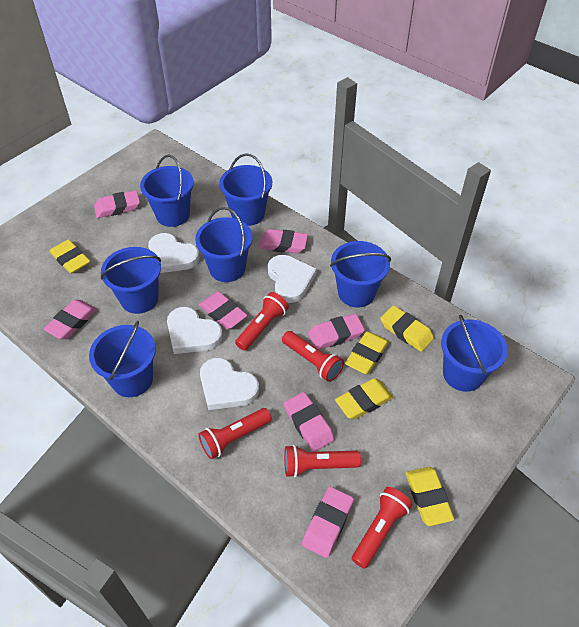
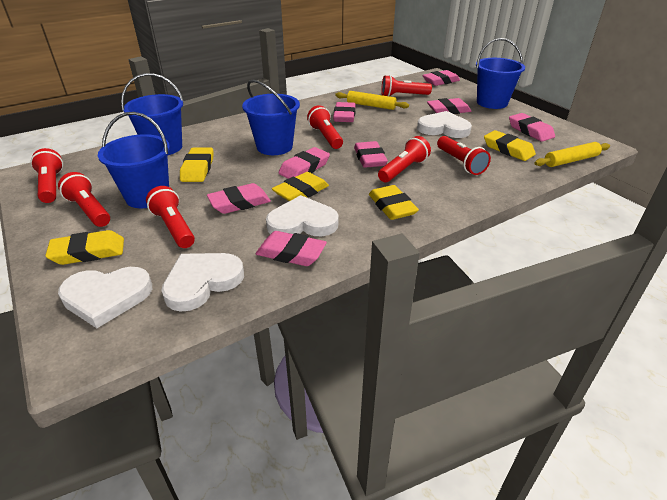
blue bucket: [89,321,156,397] [101,247,161,314] [140,155,194,227] [195,207,253,282] [219,153,272,226] [330,241,391,307] [441,315,508,392] = 7 -> [98,112,170,208] [121,73,184,155] [242,80,300,155] [476,38,525,109] = 4
pink eraser: [43,300,97,339] [94,190,140,218] [199,291,248,329] [259,229,308,253] [284,392,334,452] [302,487,354,558] [308,314,365,350] = 7 -> [207,183,271,214] [256,231,327,266] [278,147,330,179] [333,102,356,122] [354,141,388,168] [422,70,460,86] [427,98,471,114] [509,113,555,142] = 8
red flashlight: [199,408,272,459] [235,292,289,351] [282,331,344,382] [284,445,361,478] [352,487,413,569] = 5 -> [30,148,63,203] [58,172,110,227] [146,186,195,248] [307,105,343,149] [378,136,431,182] [381,75,432,96] [437,136,491,175] = 7
yellow rolling pin: none = 0 -> [335,91,409,110] [534,142,610,167] = 2

